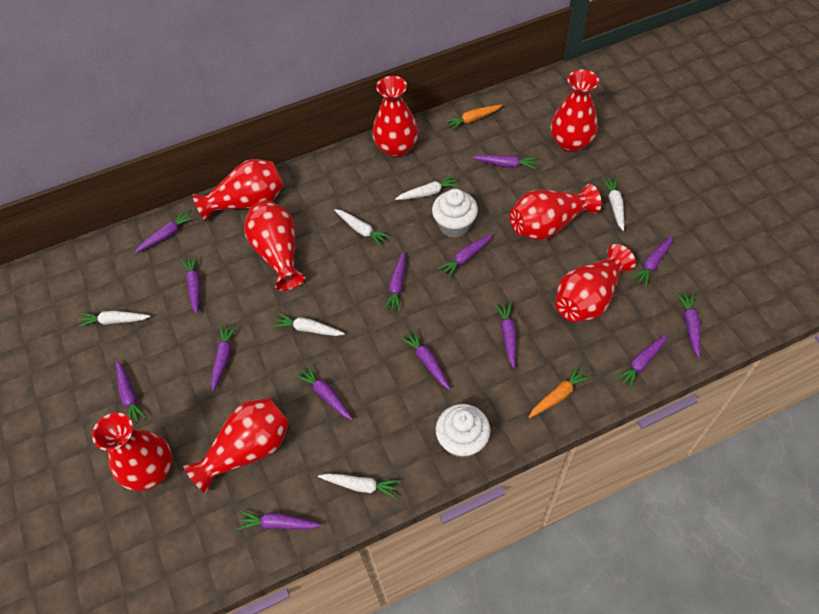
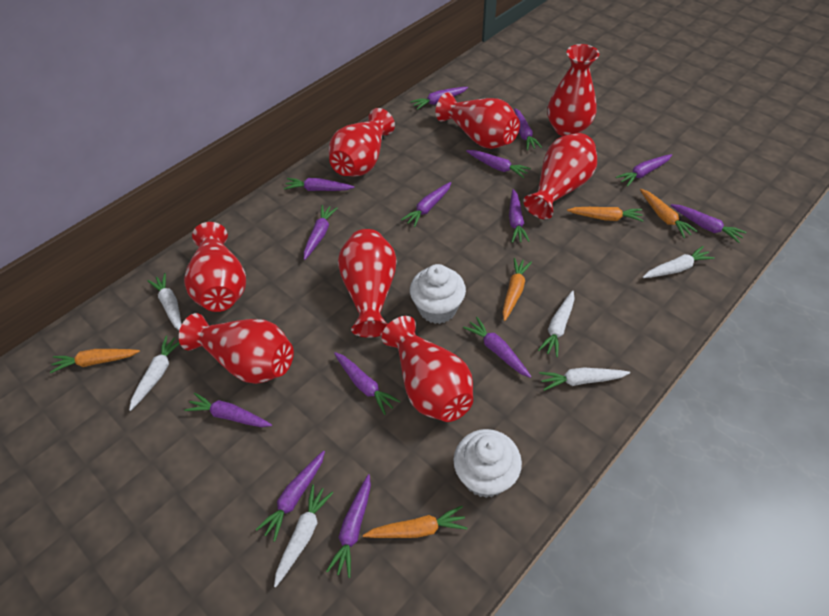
orange carrot: [445,105,503,131] [528,365,591,418] = 2 -> [50,349,140,373] [363,506,468,538] [502,258,532,321] [567,207,644,222] [640,189,698,238] = 5

